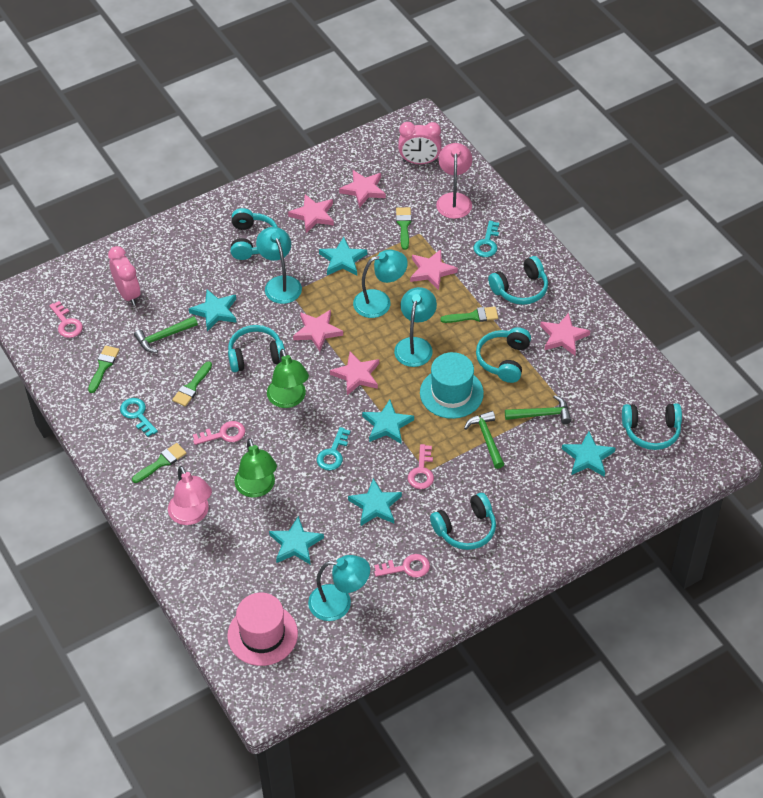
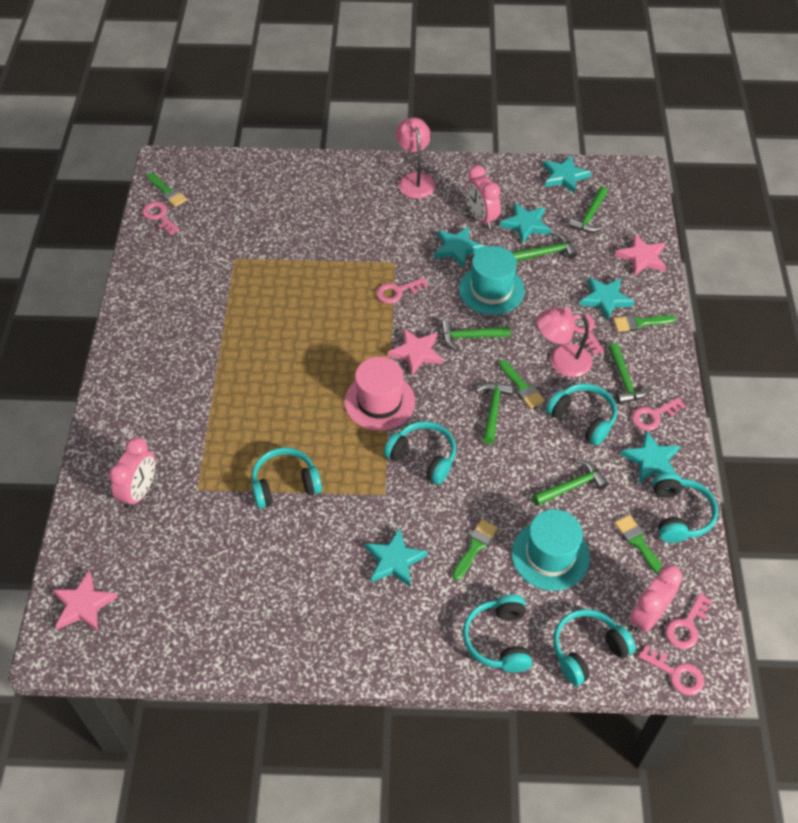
green hammer: [134,316,198,353] [464,411,504,469] [505,395,571,424] = 3 -> [441,320,511,351] [475,383,513,444] [512,233,578,261] [533,460,609,506] [568,187,608,233] [608,343,651,404] = 6
green lamp: [234,438,277,498] [267,349,309,408] = 2 -> none = 0
pink clock: [108,246,140,306] [398,122,442,164] = 2 -> [109,437,156,509] [465,165,501,229] [630,565,682,633] = 3
pink key: [49,301,83,338] [193,421,245,445] [374,554,430,578] [408,444,434,489] = 4 -> [142,201,180,235] [376,277,428,304] [572,312,605,355] [632,397,686,431] [638,645,704,695] [665,593,712,649] = 6
pink star: [288,194,334,233] [293,310,343,351] [330,352,379,395] [339,170,386,208] [410,249,458,290] [540,313,590,355] = 6 -> [53,571,118,632] [388,329,443,376] [615,234,666,276] = 3
turquoise hat: [420,352,484,419] = 1 -> [459,246,525,315] [512,509,590,591] = 2
turquoise key: [120,398,158,437] [317,427,350,470] [473,221,499,257] = 3 -> none = 0
turquoise lamp: [256,227,302,304] [308,555,370,621] [353,250,408,318] [394,287,437,367] = 4 -> none = 0

